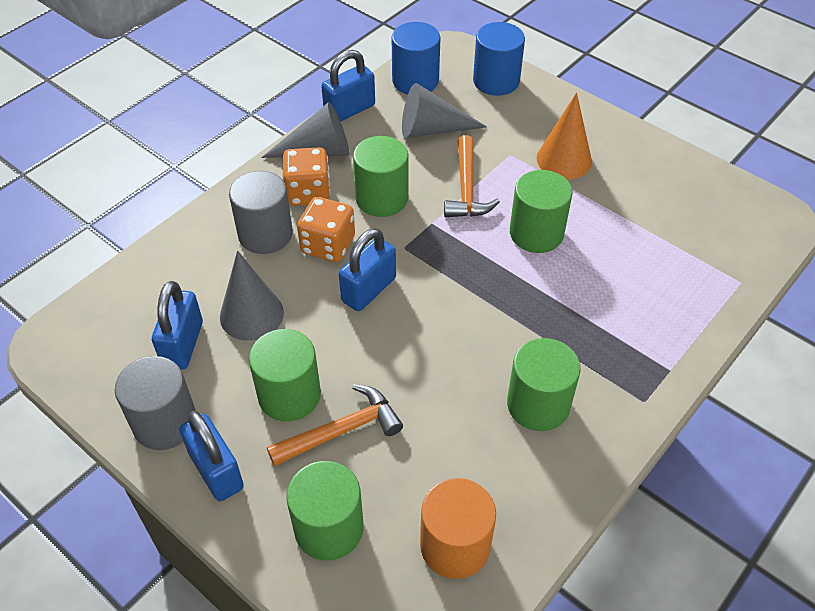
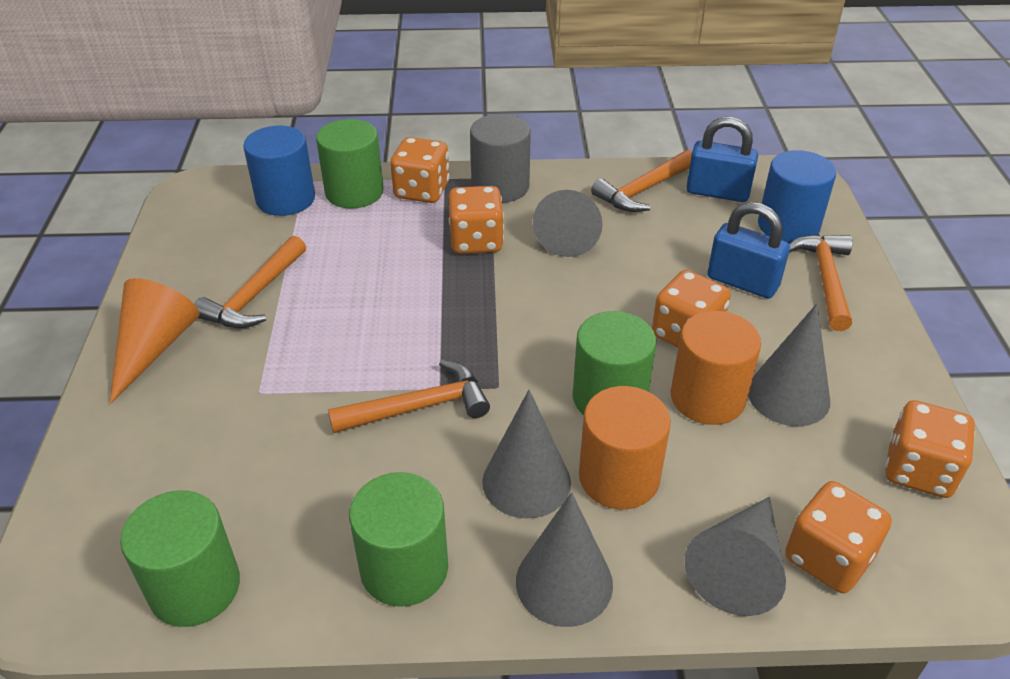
blue padlock: [152,281,203,370] [180,411,244,501] [321,50,375,122] [339,228,396,311] = 4 -> [686,117,758,202] [707,202,790,298] = 2
green cylinder: [249,329,321,422] [286,461,363,561] [353,136,408,217] [507,338,581,431] [510,170,573,253] = 5 -> [120,490,240,627] [316,119,384,209] [349,472,448,607] [573,311,656,415] = 4
grey cone: [220,251,284,341] [261,102,349,158] [402,83,487,138] = 3 -> [482,390,571,519] [516,492,613,627] [533,190,603,257] [684,497,786,616] [748,303,830,426] = 5
grey cylinder: [115,356,196,450] [229,171,293,254] = 2 -> [470,114,531,203] = 1
orange cylinder: [420,478,496,579] = 1 -> [579,386,671,509] [671,311,761,425] = 2
orange dice: [283,147,330,206] [297,197,355,262] = 2 -> [390,137,450,203] [449,186,504,254] [652,270,731,347] [785,481,892,593] [885,400,975,498] = 5
orange hammer: [267,384,403,466] [444,135,500,217] = 2 -> [194,236,306,328] [328,359,490,433] [591,150,692,212] [789,234,853,331] = 4

